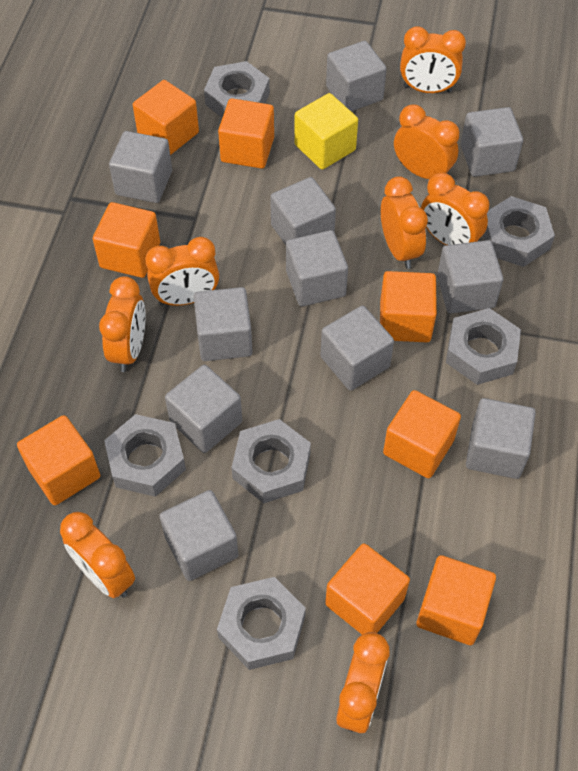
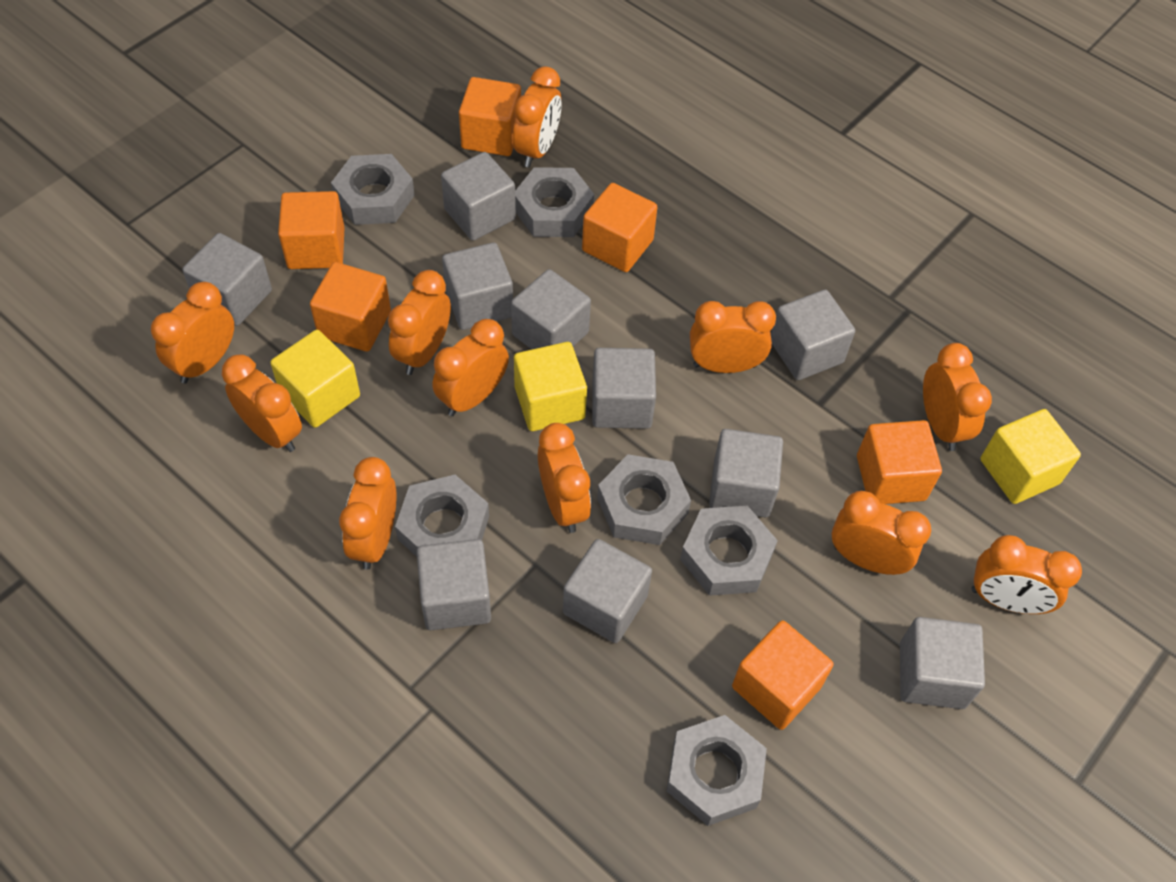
grey cube: [109,131,172,203] [160,490,238,581] [165,365,242,453] [194,287,253,361] [270,177,336,245] [286,230,348,307] [320,305,394,391] [326,41,387,111] [437,240,503,314] [461,107,523,177] [466,398,536,479] = 11 -> [182,233,272,326] [417,539,491,630] [441,152,516,241] [442,242,513,330] [511,269,591,349] [563,539,652,643] [592,348,656,429] [709,429,783,517] [771,290,855,380] [900,617,985,709] = 10
orange clock: [60,512,135,598] [99,276,146,372] [145,237,219,306] [336,632,389,733] [381,176,428,269] [394,105,459,179] [400,26,466,93] [421,173,489,245] = 8 -> [151,282,234,384] [222,354,302,452] [339,457,397,570] [388,270,451,375] [432,319,509,416] [513,66,562,168] [538,423,591,533] [690,301,776,373] [832,491,931,575] [923,343,992,451] [971,535,1082,614] = 11
orange cube: [17,415,100,505] [93,202,160,278] [133,80,199,155] [218,98,274,169] [325,543,410,635] [380,271,437,342] [383,390,461,478] [416,555,496,645] = 8 -> [278,191,345,269] [310,262,391,352] [459,77,521,156] [582,183,657,272] [732,620,834,730] [857,420,942,504] = 6
yellow cube: [294,93,358,170] = 1 -> [270,330,360,428] [514,342,587,431] [980,409,1081,504] = 3

